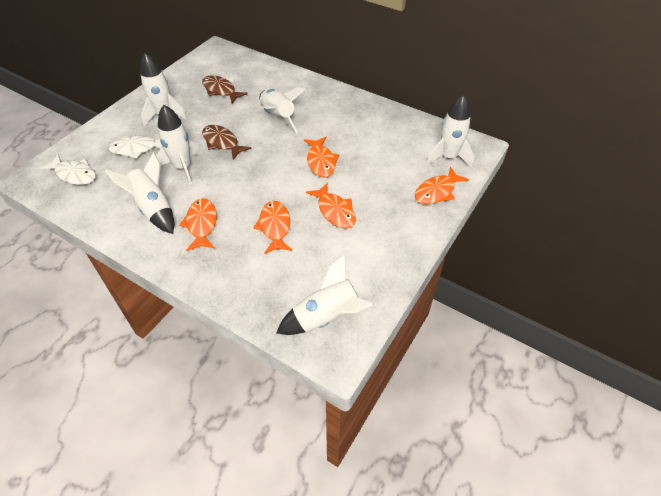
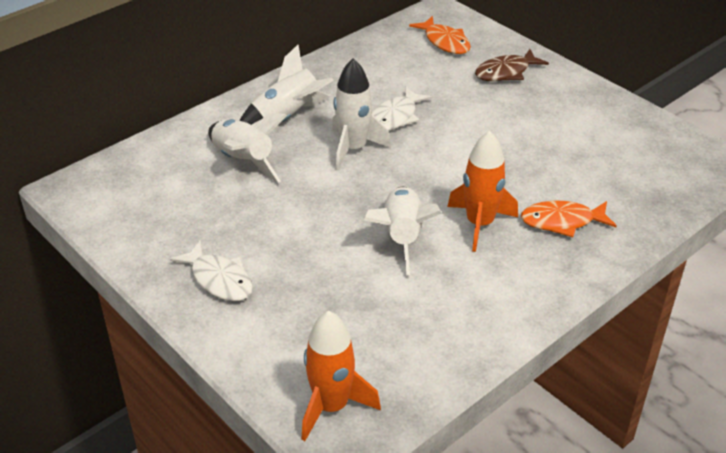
brown fish: [202,75,248,103] [202,125,251,160] = 2 -> [475,49,549,81] = 1
orange fish: [179,198,217,251] [253,201,292,254] [304,137,339,177] [306,182,356,229] [415,167,469,205] = 5 -> [409,16,471,54] [521,201,617,237] = 2
orange rocket: none = 0 -> [301,311,381,441] [447,131,518,252] = 2
white rocket: [105,152,174,234] [140,53,187,127] [156,105,201,185] [259,87,305,134] [277,255,373,335] [426,94,474,167] = 6 -> [208,113,287,183] [240,45,334,125] [332,58,391,171] [364,187,442,275] = 4

